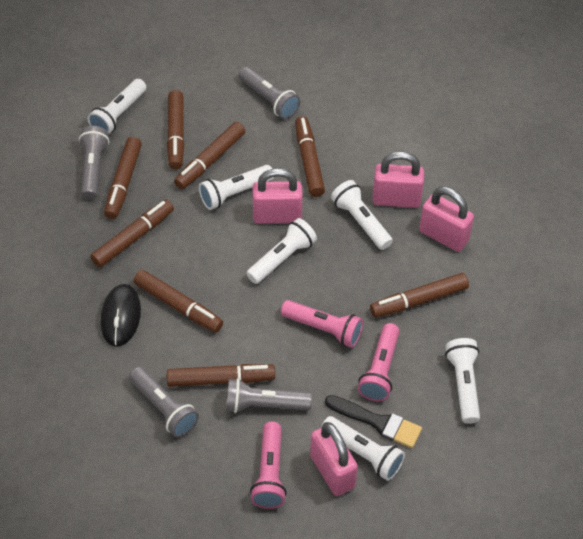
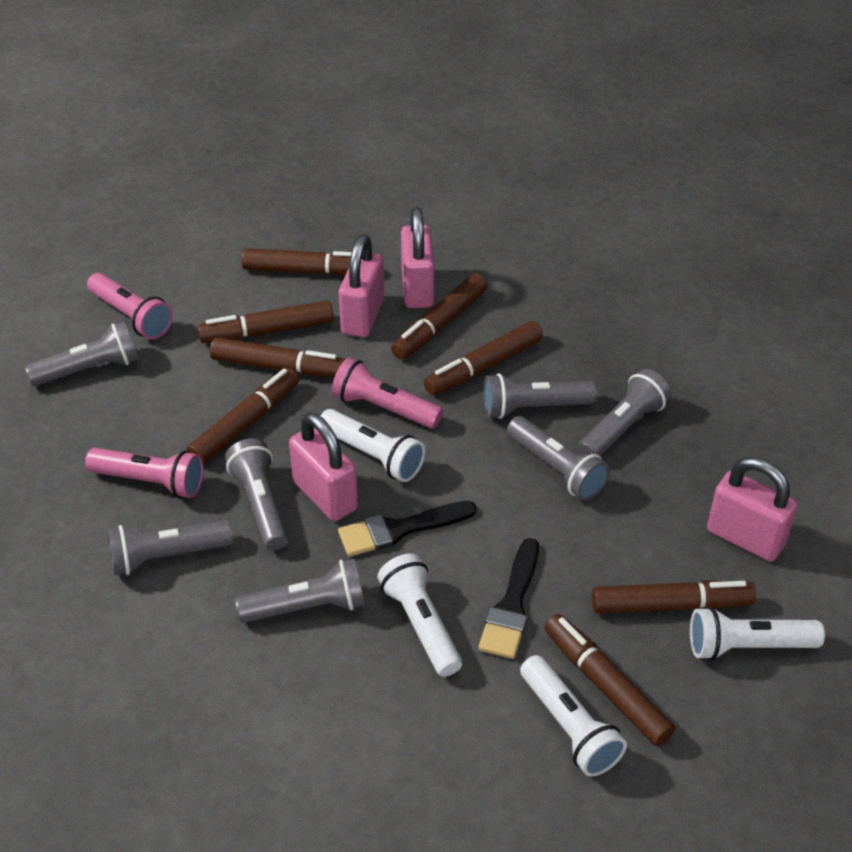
black brush: [325,395,422,448] = 1 -> [338,501,476,557] [478,538,539,659] = 2
black mouse: [100,284,141,347] = 1 -> none = 0
grey flashlight: [79,126,109,199] [129,367,199,437] [226,378,312,413] [239,67,300,119] = 4 -> [25,322,138,386] [107,520,233,575] [225,438,289,551] [235,559,365,623] [483,373,597,419] [507,416,610,501] [578,369,671,456] = 7
white flashlight: [87,79,146,134] [199,165,274,210] [246,218,317,284] [321,416,405,481] [331,180,393,250] [445,338,480,424] = 6 -> [321,409,425,482] [377,553,462,677] [520,655,627,777] [690,607,825,660] = 4

